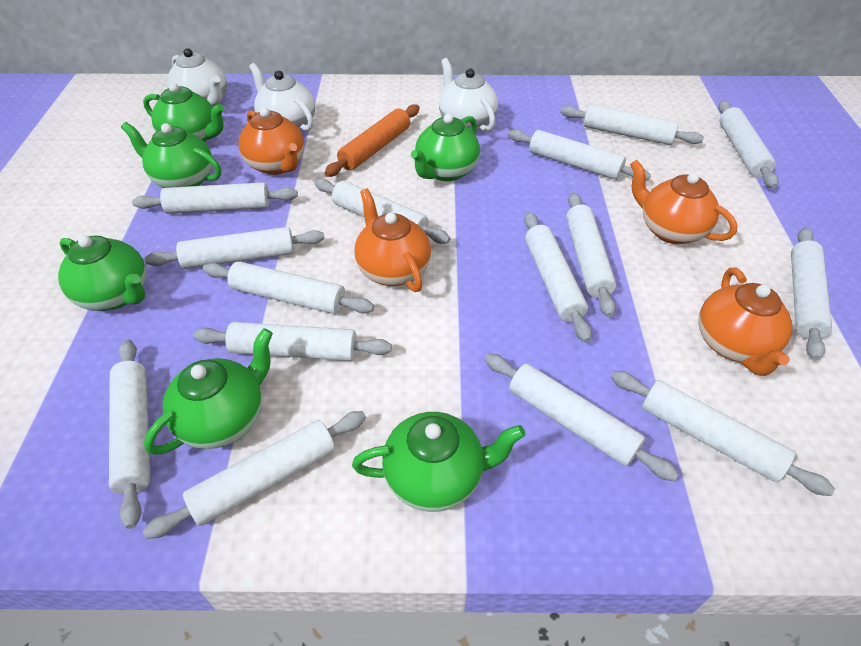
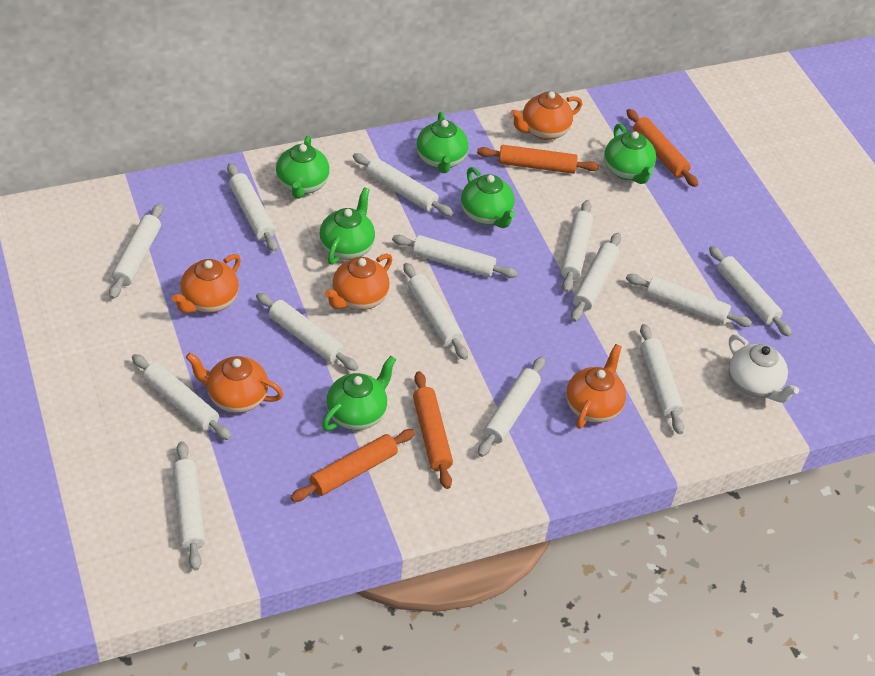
orange rolling pin: [325,104,420,177] = 1 -> [291,429,415,502] [413,371,453,489] [477,145,599,174] [626,109,698,187] = 4
orange teapot: [239,107,304,175] [354,188,431,292] [630,160,738,244] [698,267,792,376] = 4 -> [172,254,241,313] [186,353,283,413] [325,254,392,310] [511,91,582,140] [566,344,626,429] = 5
white rolling pin: [109,339,151,529] [132,182,298,214] [143,411,366,539] [145,227,325,269] [193,322,392,361] [203,261,374,314] [314,179,450,244] [484,353,679,481] [508,129,651,180] [524,212,592,343] [560,104,704,145] [566,192,616,317] [611,371,835,496] [718,100,778,188] [791,227,832,360] = 15 -> [109,203,163,299] [132,354,232,440] [172,441,205,570] [227,163,278,252] [256,293,358,371] [353,153,453,216] [392,235,518,278] [403,263,468,360] [478,357,545,457] [561,200,593,293] [571,233,621,322] [626,274,752,327] [640,324,684,434] [709,246,792,337] = 14
white teapot: [167,48,227,107] [249,63,315,131] [439,58,498,132] = 3 -> [729,335,799,403] = 1

